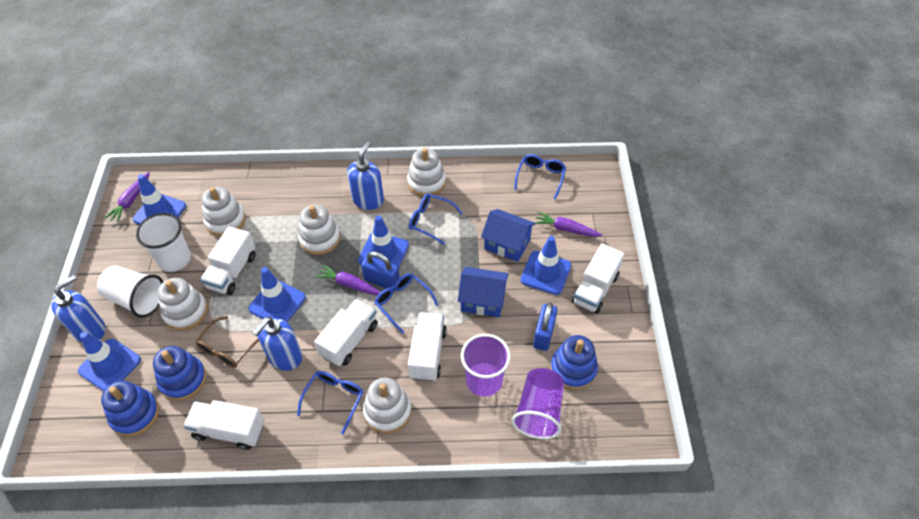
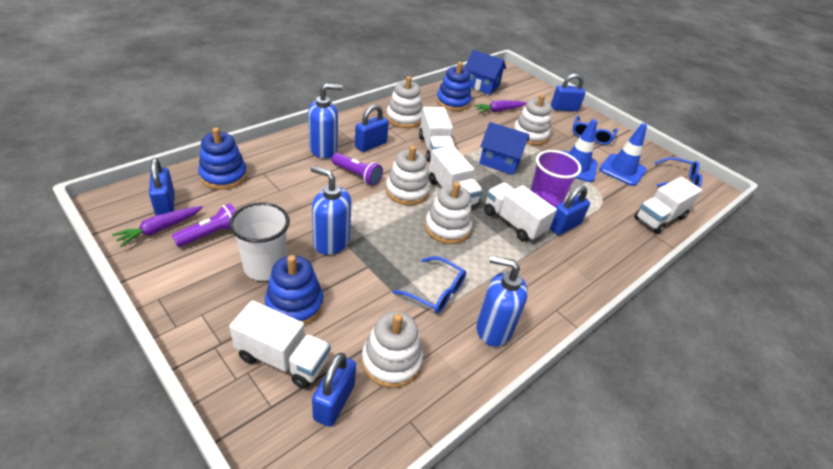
blue glasses: [297,371,364,434] [374,273,438,334] [409,194,462,245] [514,154,566,200] = 4 -> [392,256,466,314] [572,116,618,145] [654,157,702,188] = 3
blue padlock: [361,251,400,291] [533,302,558,351] = 2 -> [149,158,174,215] [312,353,356,427] [355,105,389,152] [550,186,590,235] [551,73,586,111] = 5
blue traffic cone: [78,332,141,391] [133,174,186,225] [248,267,306,322] [358,215,409,268] [520,236,571,295] = 5 -> [562,119,598,182] [599,123,647,186] = 2
brown glasses: [195,316,259,368] = 1 -> none = 0
purple carrot: [105,172,150,223] [315,264,380,295] [535,211,603,237] = 3 -> [112,206,203,247] [474,100,526,113] = 2
purple cup: [461,334,511,397] [511,368,564,439] = 2 -> [530,150,582,208] = 1
purple flashlight: none = 0 -> [172,203,236,247] [332,153,383,186] = 2
white cup: [97,265,163,318] [136,213,191,272] = 2 -> [229,202,290,281] = 1

